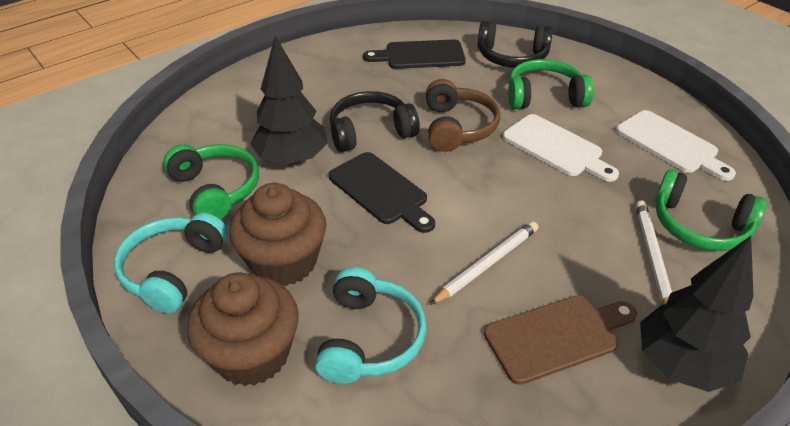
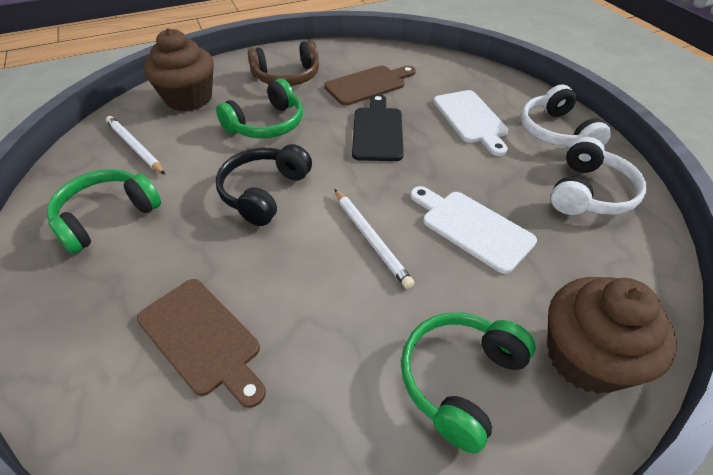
black cutting board: [328,152,435,233] [363,39,466,69] = 2 -> [352,94,404,161] = 1
black headphones: [330,91,420,152] [478,20,552,68] = 2 -> [216,144,312,226] = 1
black tree: [250,36,328,166] [640,236,754,392] = 2 -> none = 0
brown cutting board: [484,296,637,385] = 1 -> [137,279,266,408] [324,66,416,106] = 2
turquoise headphones: [114,213,228,313] [315,267,427,384] = 2 -> none = 0
white headphones: none = 0 -> [521,85,611,147] [551,137,647,215] = 2

